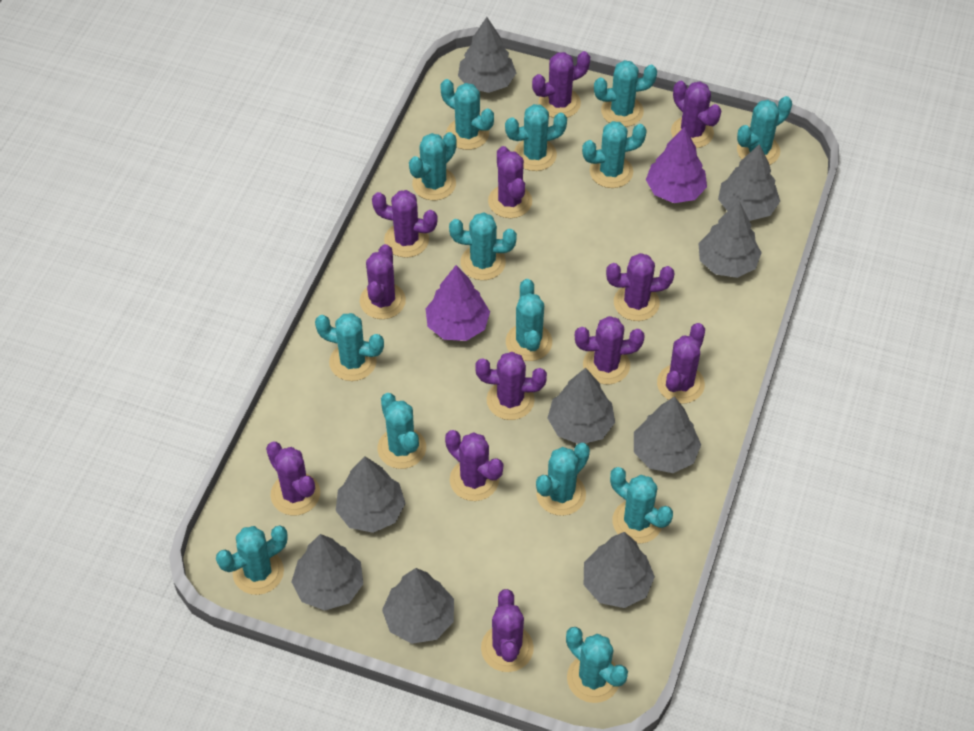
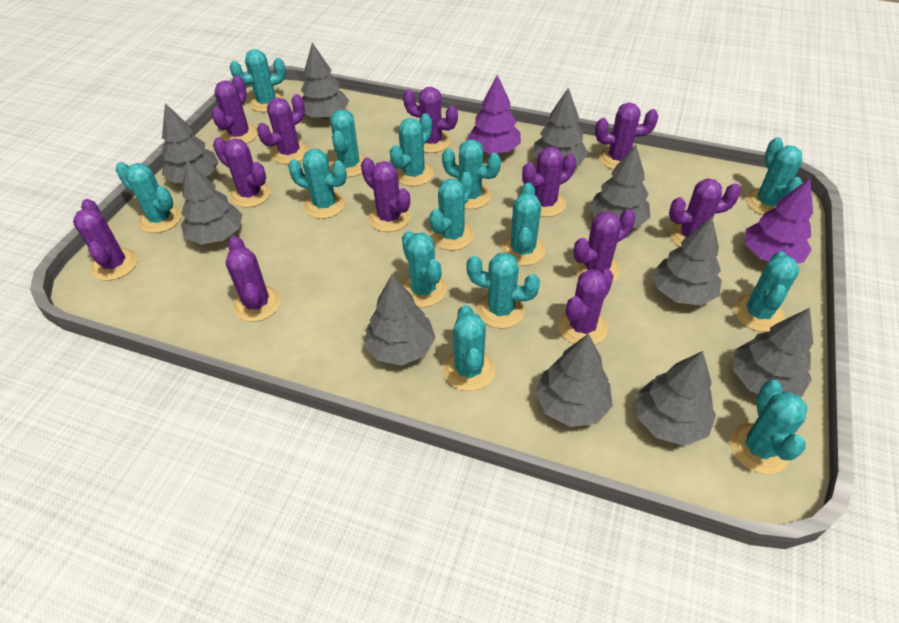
grey tree: [291,534,363,611] [336,456,405,533] [382,568,454,644] [458,17,516,93] [547,368,615,444] [584,532,655,608] [634,396,701,473] [698,201,762,278] [718,144,780,221] = 9 -> [161,103,219,183] [181,160,243,244] [301,43,349,119] [364,275,436,366] [533,88,588,165] [535,334,613,427] [589,144,651,228] [636,351,716,446] [653,216,722,306] [733,308,813,397] = 10

